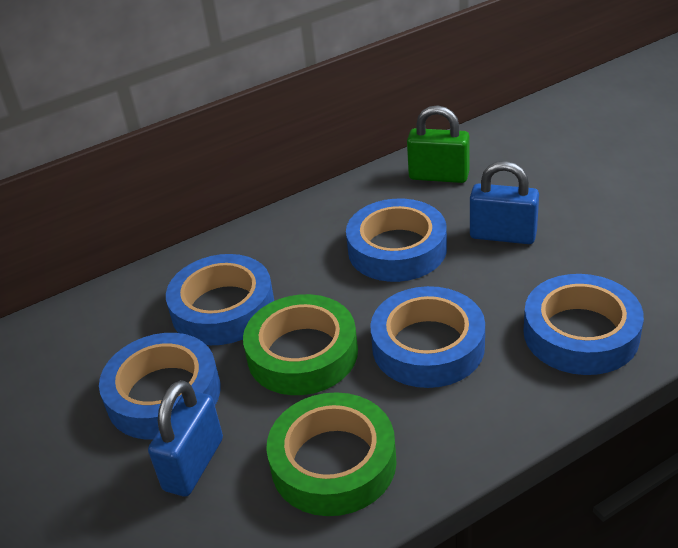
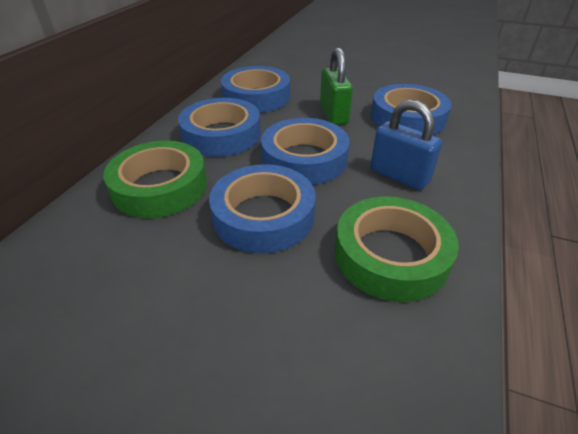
blue padlock: [148,380,223,496] [470,161,539,244] = 2 -> [370,100,442,190] = 1

